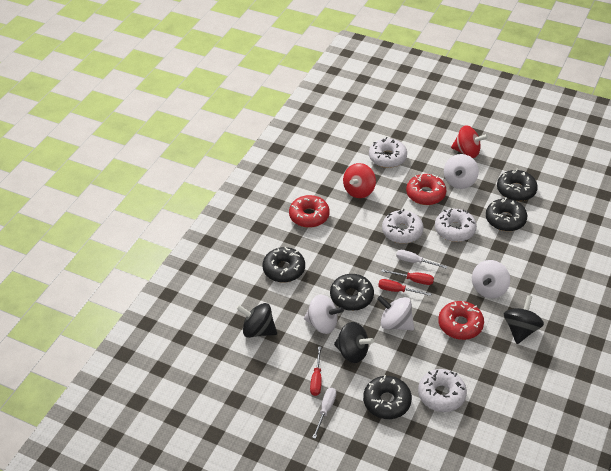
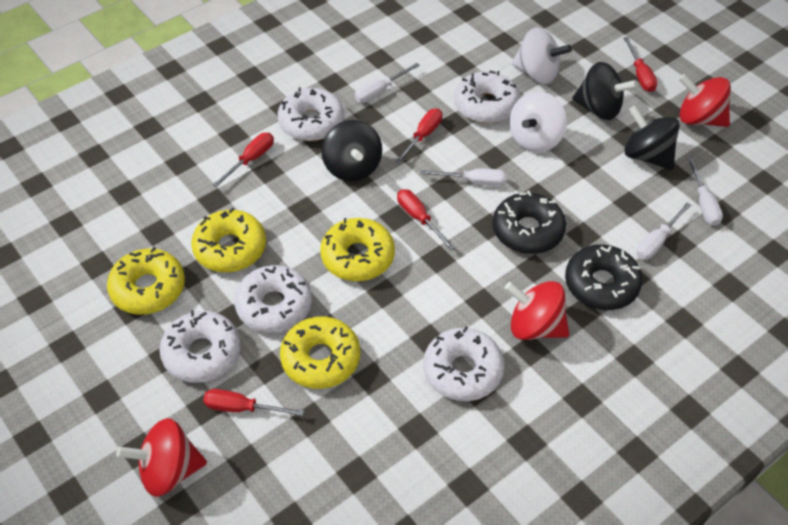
black donut: [263,247,305,282] [330,274,374,311] [363,375,412,419] [486,197,527,231] [497,169,538,201] = 5 -> [493,190,566,254] [565,244,642,310] = 2
red donut: [289,195,330,228] [406,174,446,205] [438,301,484,340] = 3 -> none = 0
red screwdriver: [310,346,322,396] [378,279,432,296] [381,269,434,285] = 3 -> [203,389,304,416] [213,133,274,187] [395,108,442,164] [397,189,455,250] [624,37,658,92] = 5
red spinning top: [343,163,376,198] [451,125,488,158] = 2 -> [116,418,207,497] [504,281,569,340] [679,74,731,127] = 3
white donut: [369,137,407,168] [382,209,424,244] [418,369,467,412] [435,208,477,242] = 4 -> [159,310,241,383] [234,265,312,333] [278,87,344,141] [423,326,505,401] [454,71,520,123] = 5
white screwdriver: [312,388,336,439] [396,250,447,269] = 2 -> [355,63,420,103] [421,169,506,187] [636,203,691,260] [687,158,723,226] = 4
white spinning top: [304,294,344,334] [377,295,414,331] [444,154,479,189] [472,260,510,298] = 4 -> [509,92,567,152] [511,27,572,84] = 2
yellow donut: none = 0 -> [107,247,185,315] [191,208,266,272] [280,316,360,389] [320,218,395,281] = 4

